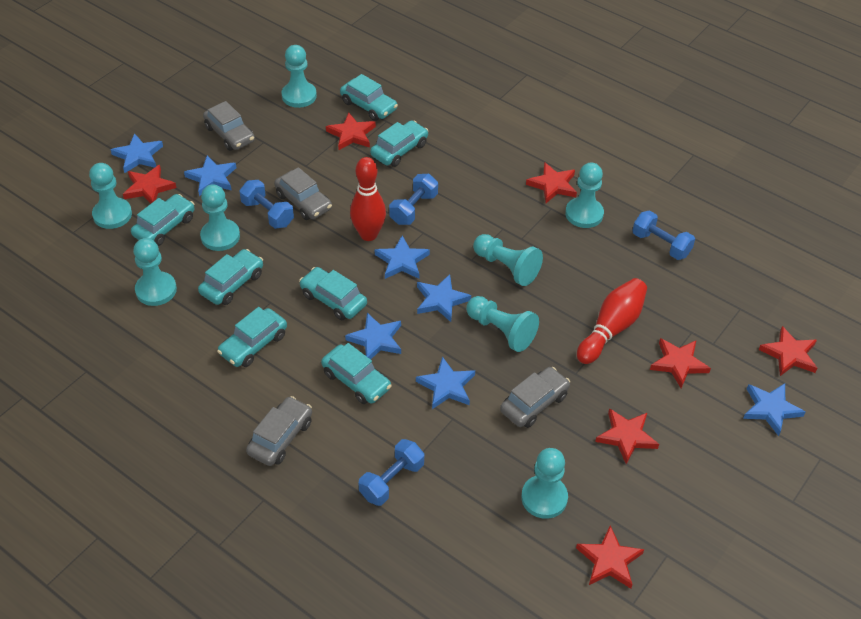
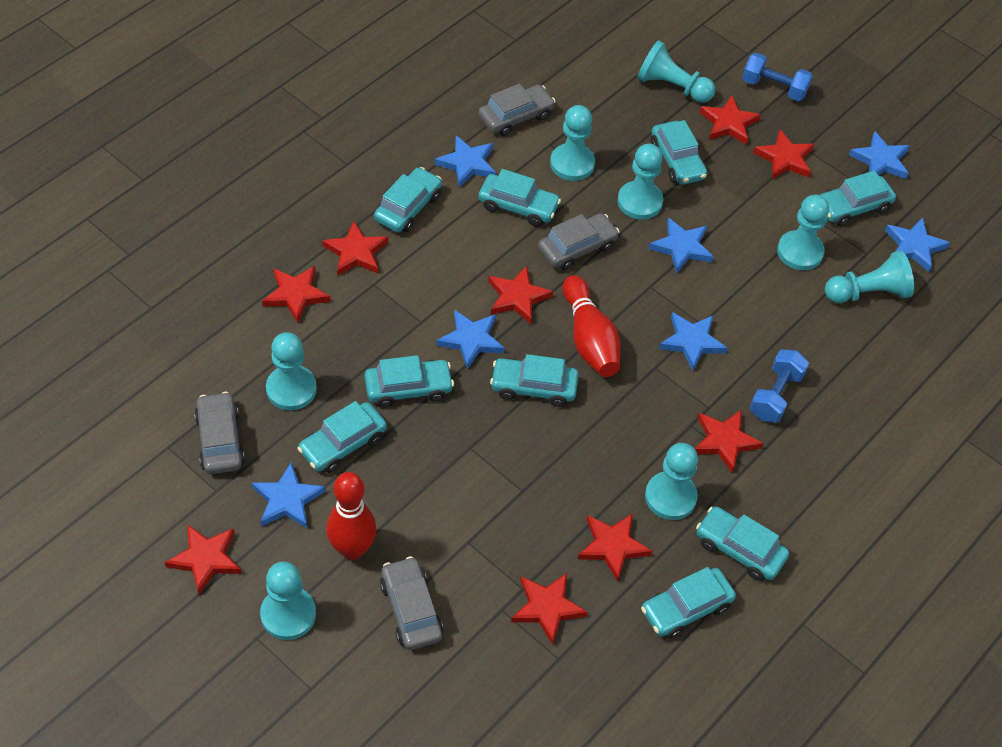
blue dumbbell: [239,180,294,229] [359,439,424,506] [389,174,438,225] [632,211,695,260] = 4 -> [742,53,813,101] [750,349,809,423] = 2
red star: [123,165,177,203] [326,113,376,150] [526,162,577,203] [576,525,644,589] [595,408,659,464] [650,338,711,388] [759,326,818,376] = 7 -> [165,524,242,595] [262,266,331,323] [322,221,388,276] [488,266,553,324] [511,573,588,645] [578,513,652,582] [695,410,763,473] [699,95,761,145] [753,130,815,179] = 9
turquoise car: [131,194,195,246] [198,249,263,305] [217,307,287,367] [299,267,367,320] [321,343,392,404] [340,74,398,121] [370,120,428,167] = 7 -> [297,401,387,473] [364,355,454,408] [374,167,442,233] [478,169,561,227] [490,354,579,407] [641,567,736,639] [651,120,707,185] [696,506,789,581] [820,171,896,226] = 9

